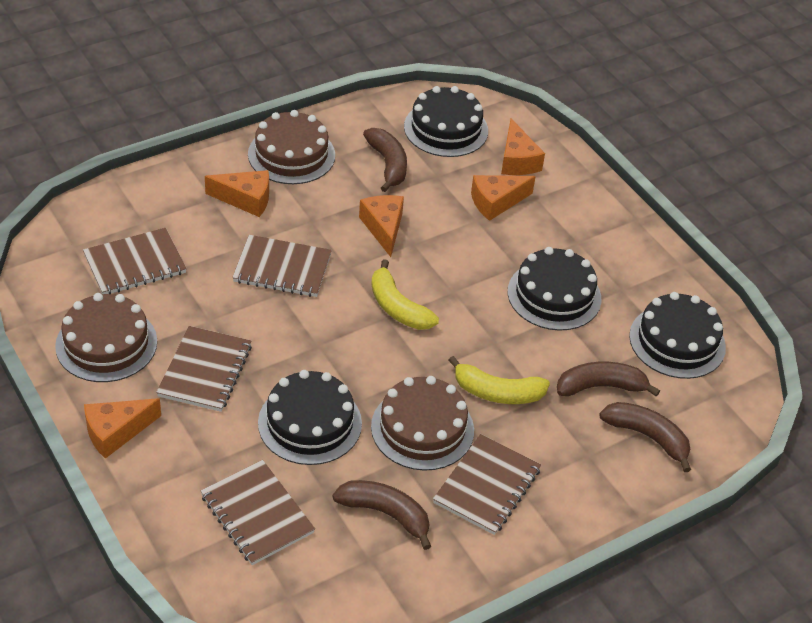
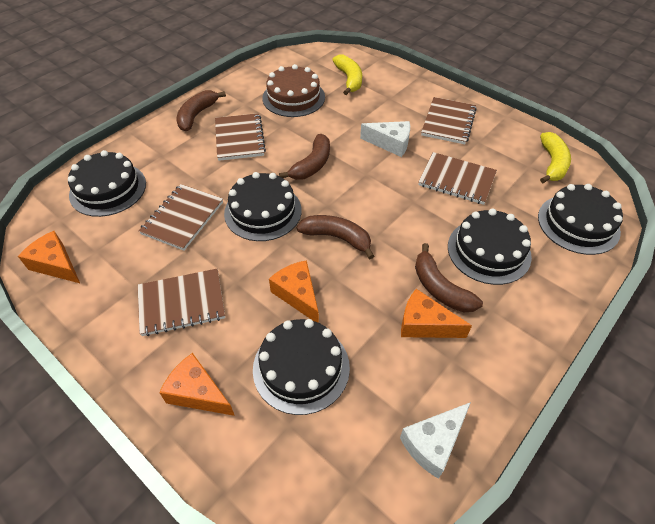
black cake: [258,370,362,465] [404,86,488,157] [508,247,601,330] [629,292,726,379] = 4 -> [68,150,146,217] [224,172,302,241] [253,319,350,415] [448,209,532,285] [538,184,623,255] = 5
brown cake: [55,293,157,382] [248,110,335,184] [371,376,474,471] = 3 -> [263,64,325,117] = 1
orange cheese: [84,398,161,459] [205,170,269,217] [359,195,404,257] [471,175,536,221] [501,118,545,175] = 5 -> [18,231,80,283] [159,353,235,416] [269,260,319,323] [401,289,472,338] = 4
white cheese: none = 0 -> [360,121,410,157] [400,402,471,479] = 2

